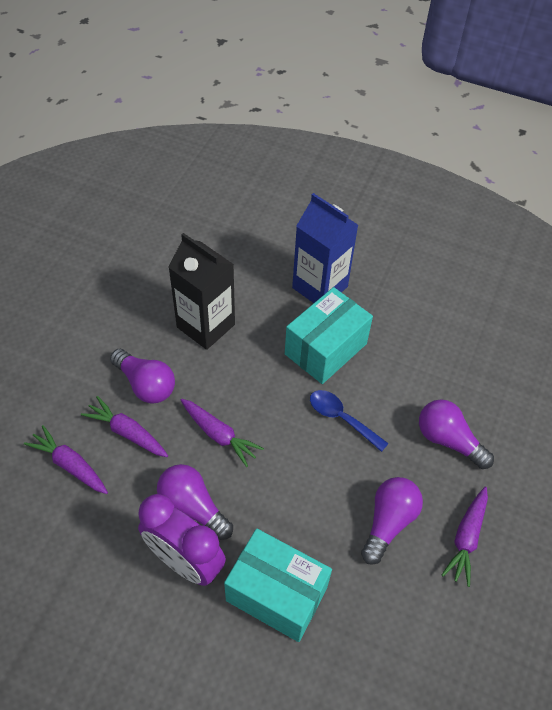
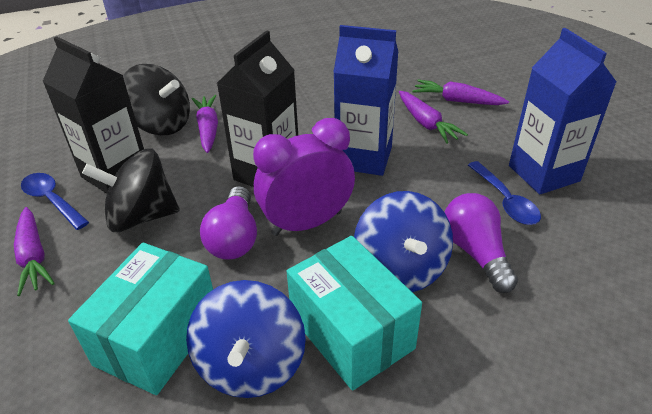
black carton: [169,233,235,350] = 1 -> [42,36,144,194] [217,30,298,187] = 2
black spinning top: none = 0 -> [82,148,180,232] [123,64,190,135] = 2
blue carton: [292,193,358,303] = 1 -> [334,25,398,176] [509,28,616,195] = 2
blue spinning top: none = 0 -> [186,280,306,398] [354,191,453,292] = 2
blue spoon: [310,390,389,452] = 1 -> [21,173,89,230] [468,161,541,225] = 2
purple light bulb: [110,349,175,404] [157,464,233,540] [361,477,423,565] [419,399,494,469] = 4 -> [200,186,257,260] [445,193,518,293] = 2

